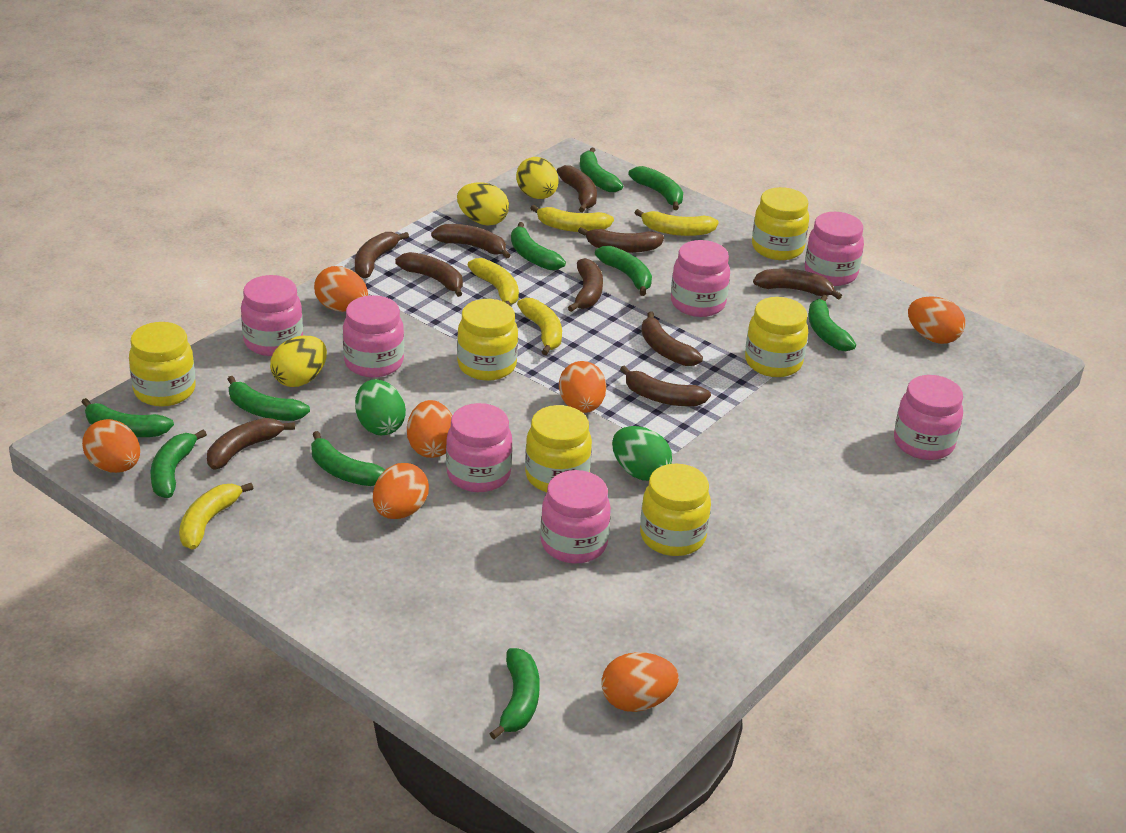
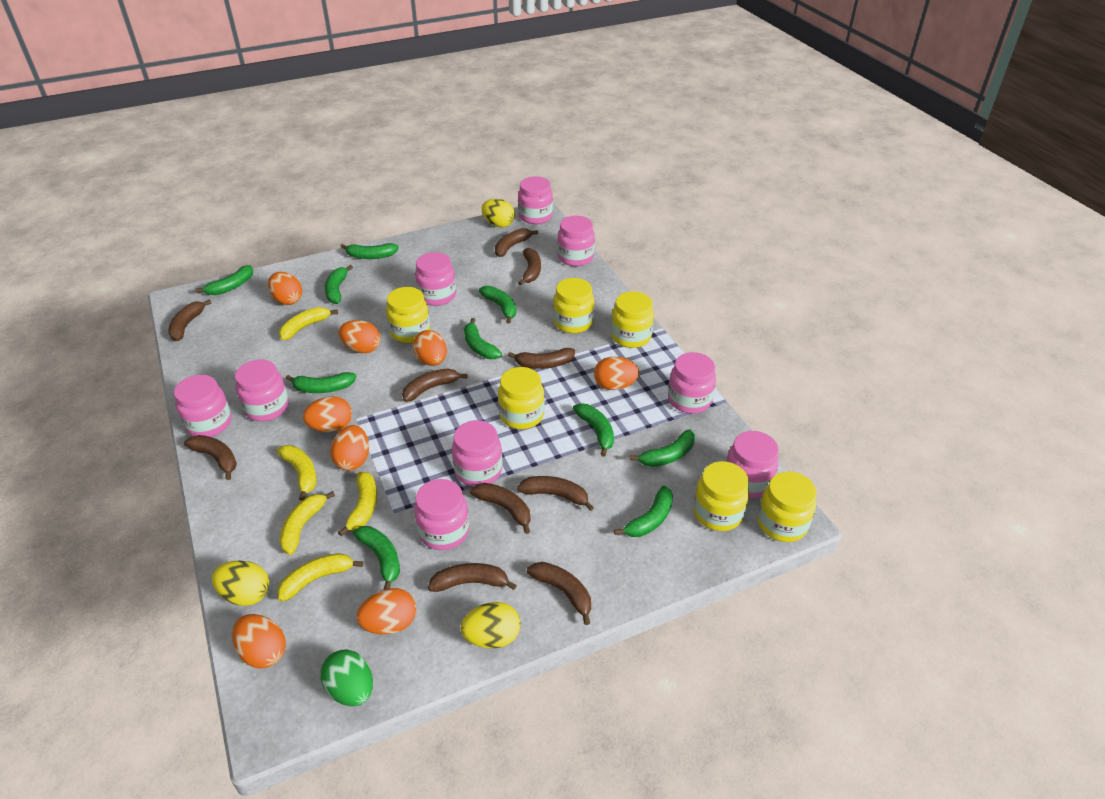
green egg: [355,379,406,435] [612,426,672,481] = 2 -> [321,649,373,706] = 1
orange egg: [82,419,140,473] [314,266,368,312] [373,463,429,519] [407,400,452,458] [559,361,606,413] [601,652,679,712] [908,296,965,344] = 7 -> [232,614,286,668] [268,272,302,305] [303,396,352,432] [330,425,369,471] [339,320,380,353] [356,588,416,635] [412,330,447,366] [594,356,639,390] = 8
pink jar: [241,275,303,356] [343,295,404,377] [446,403,513,492] [540,470,611,564] [671,240,730,317] [805,212,864,286] [894,375,963,460] = 7 -> [174,375,232,437] [235,360,289,421] [414,479,469,550] [415,252,456,306] [452,420,502,487] [518,177,553,224] [557,216,595,266] [668,352,716,414] [726,431,779,498] = 9

